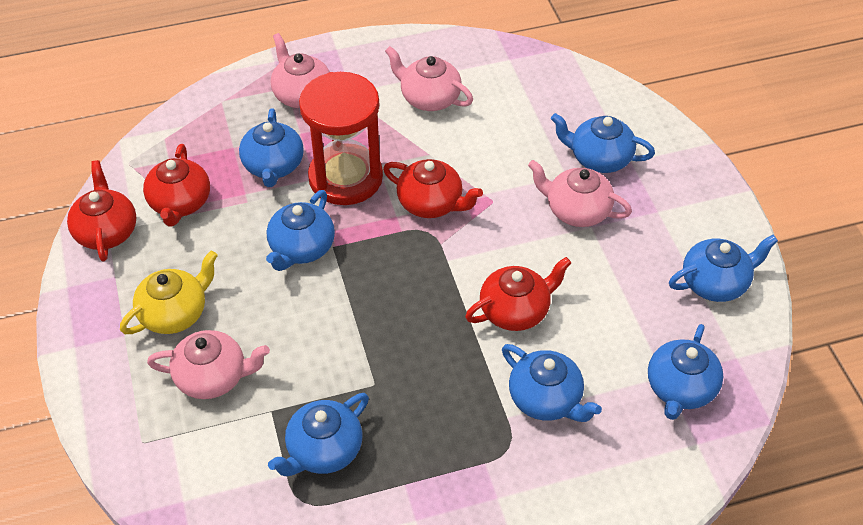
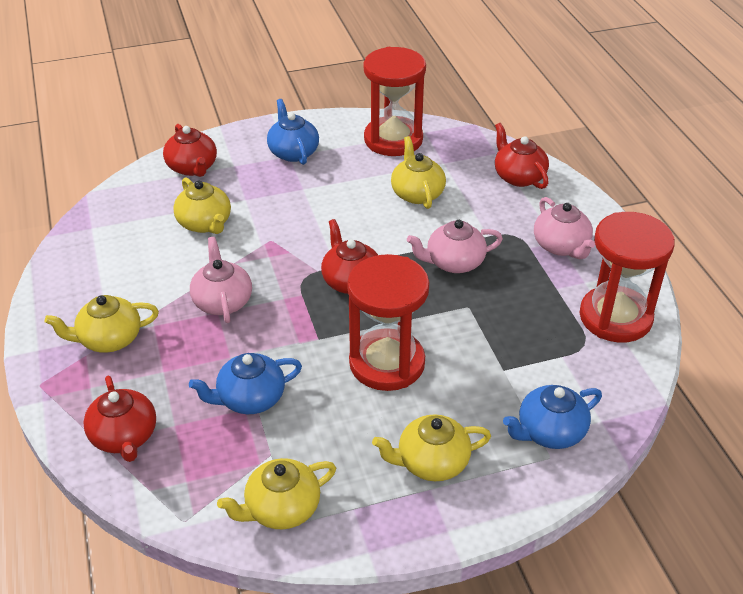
blue teapot: [239,108,304,187] [266,190,335,271] [268,393,369,476] [502,344,602,422] [551,113,655,173] [648,324,723,420] [669,235,778,302] = 7 -> [189,353,302,414] [267,99,319,165] [503,385,602,449] = 3
pink teapot: [147,330,270,399] [271,33,330,108] [385,46,473,111] [528,160,632,227] = 4 -> [190,237,252,323] [407,220,503,273] [534,197,595,259] = 3
red hourglass: [299,72,383,205] = 1 -> [347,254,429,391] [364,47,426,156] [579,212,675,342] = 3
yellow teapot: [120,251,218,334] = 1 -> [45,295,159,353] [173,177,231,234] [217,458,336,529] [372,414,491,481] [391,136,446,209] = 5

